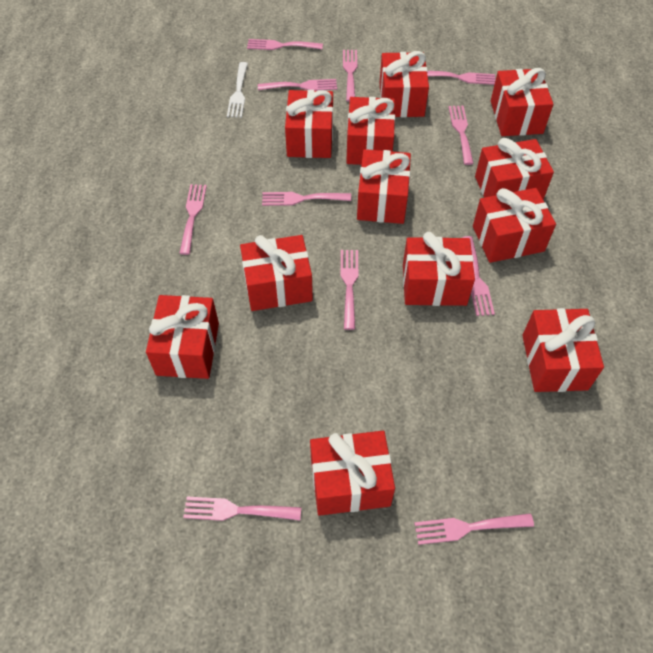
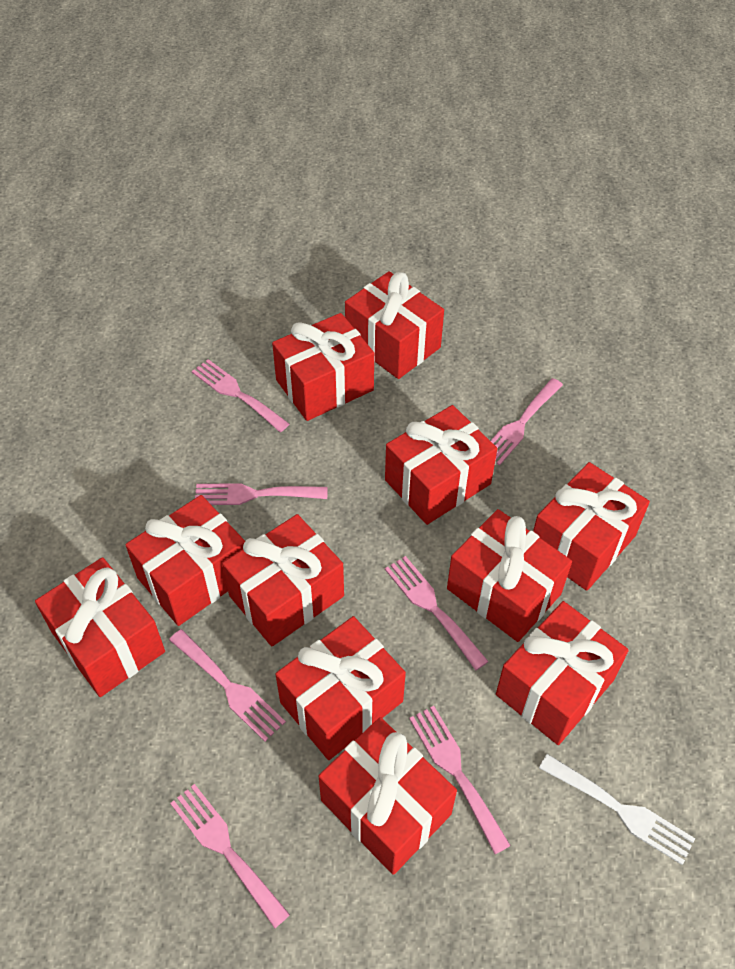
pink fork: [179,184,207,255] [183,496,301,521] [247,39,323,50] [258,79,337,91] [262,192,351,206] [341,250,358,330] [343,50,357,102] [414,513,534,545] [427,71,495,85] [449,105,474,165] [462,236,495,316] = 11 -> [169,629,286,742] [170,784,290,928] [192,359,289,432] [195,483,328,505] [385,556,489,670] [409,706,511,854] [491,378,563,466] = 7
red gift: [146,295,219,379] [240,235,313,311] [285,90,333,158] [310,431,395,516] [346,97,395,165] [357,149,411,224] [380,51,429,117] [403,232,475,306] [473,188,556,263] [475,138,554,200] [491,68,553,136] [522,308,604,392] = 12 -> [35,557,165,697] [125,495,245,626] [222,514,344,646] [272,313,374,421] [276,616,406,760] [319,717,457,875] [345,271,444,379] [385,405,497,525] [447,509,572,642] [496,601,629,745] [533,462,650,591] = 11

